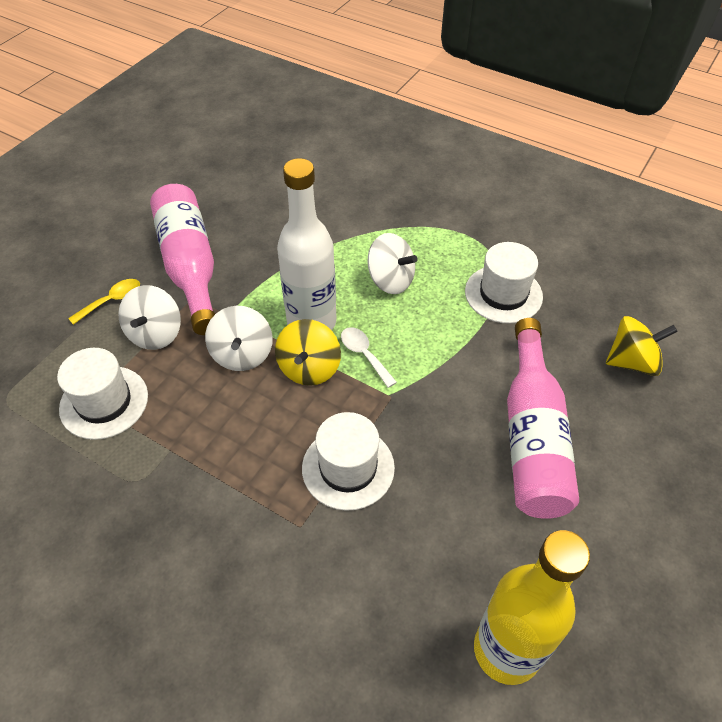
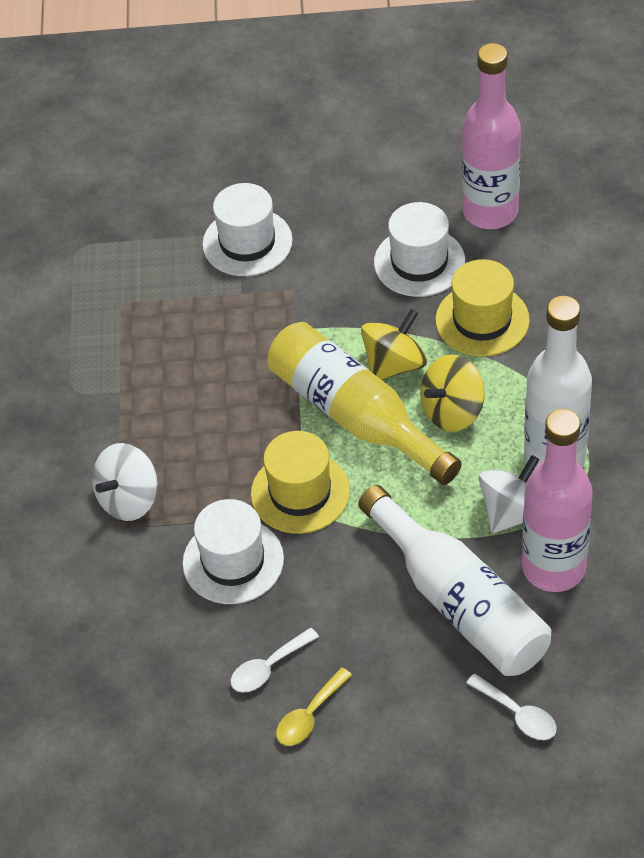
white bottle: [277,158,337,330] = 1 -> [358,485,551,676] [524,296,592,468] = 2
white spinning top: [118,285,181,350] [205,306,273,371] [368,233,418,294] = 3 -> [92,443,158,521] [479,455,539,533] = 2
white spoon: [341,327,397,388] = 1 -> [231,628,319,692] [466,674,557,740] = 2
yellow hat: none = 0 -> [251,431,350,534] [435,259,530,357] = 2

